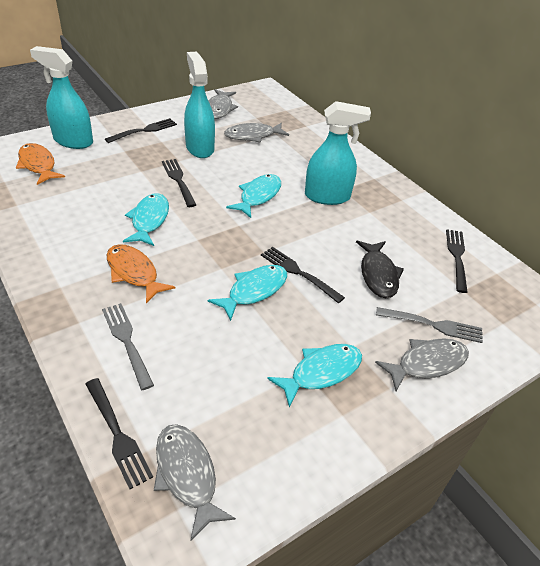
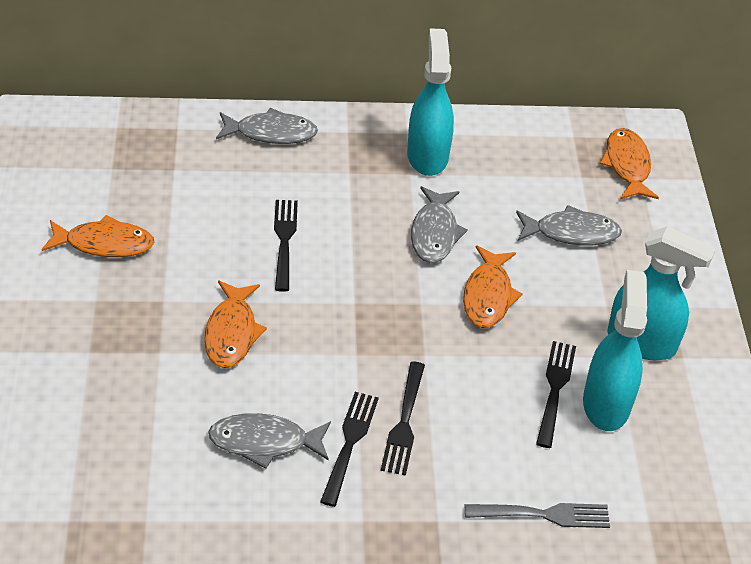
black fish: [356,241,404,298] = 1 -> none = 0
black fork: [85,378,153,489] [105,118,177,143] [162,159,196,207] [261,247,345,303] [446,229,468,293] = 5 -> [274,200,298,292] [320,392,379,507] [381,362,425,476] [536,341,576,448] = 4
grey fork: [102,303,154,390] [376,307,483,343] = 2 -> [465,503,610,528] = 1
orange fish: [16,143,65,185] [107,244,175,304] = 2 -> [41,215,155,257] [204,281,267,368] [463,245,523,328] [600,128,659,199] = 4
turquoise fish: [123,193,169,246] [208,265,287,321] [226,174,281,218] [267,344,362,408] = 4 -> none = 0

